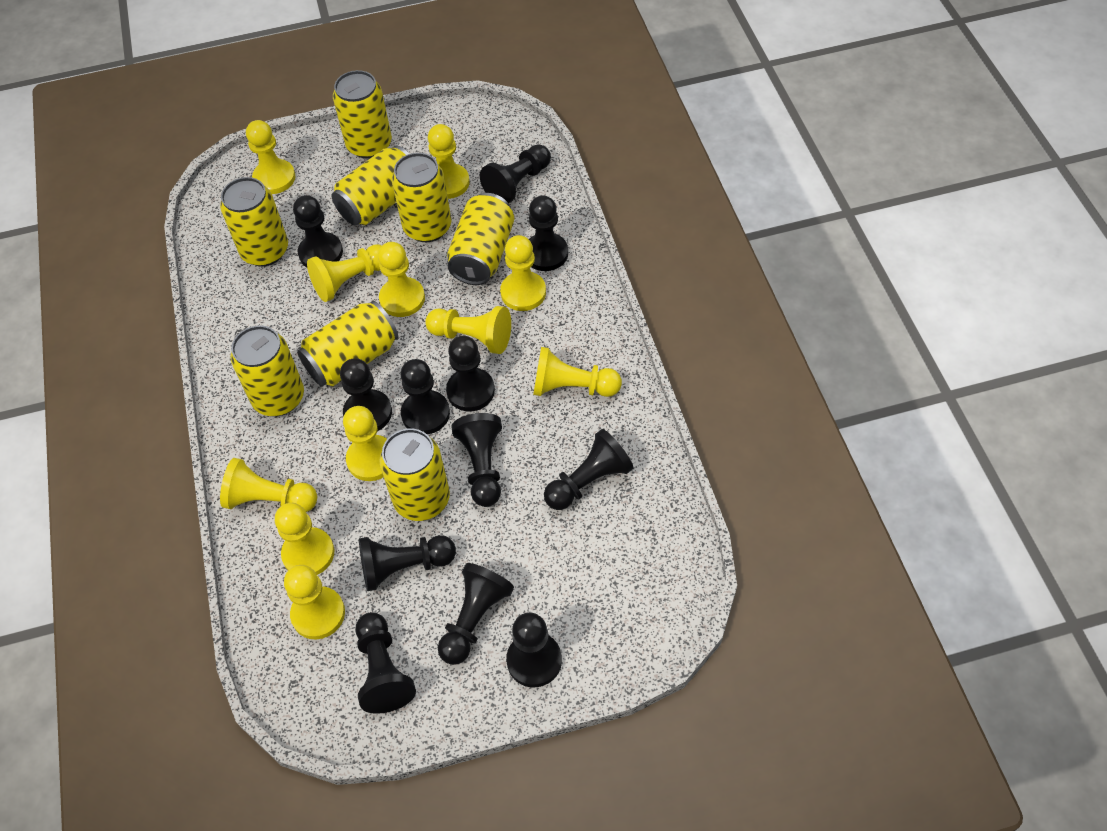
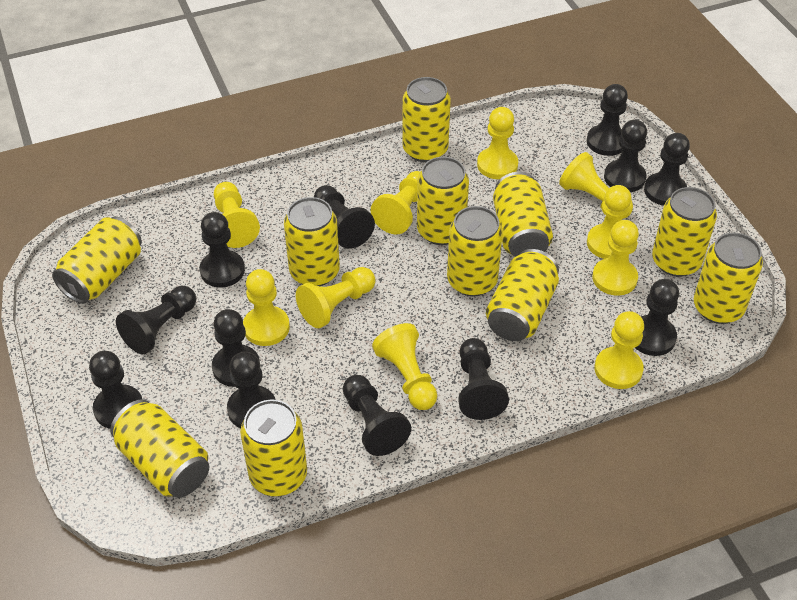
yellow can: [220,177,288,267] [230,325,304,416] [297,301,398,387] [331,145,409,226] [333,70,392,159] [379,429,450,521] [392,153,451,242] [447,193,514,285] = 8 -> [52,216,142,304] [110,399,209,498] [240,400,307,496] [284,197,340,286] [402,77,451,162] [417,157,469,245] [447,206,503,297] [486,249,559,341] [493,172,553,257] [652,187,717,277] [693,233,763,324] = 11
yellow pawn: [220,458,317,512] [246,120,296,194] [275,503,334,575] [284,565,345,640] [307,244,382,302] [343,406,387,481] [378,242,425,317] [425,306,511,354] [428,124,470,199] [500,235,546,311] [533,347,622,397] = 11 -> [214,182,260,248] [243,269,290,346] [296,267,376,328] [371,171,420,234] [372,323,437,410] [477,107,518,179] [559,152,633,219] [587,185,632,259] [592,220,639,296] [595,311,644,389] = 10

